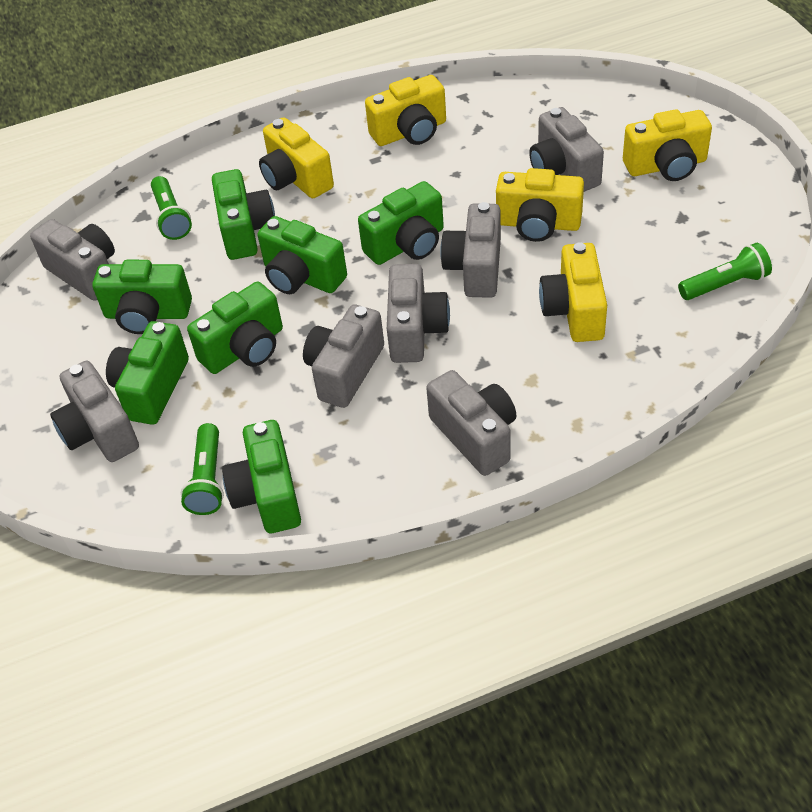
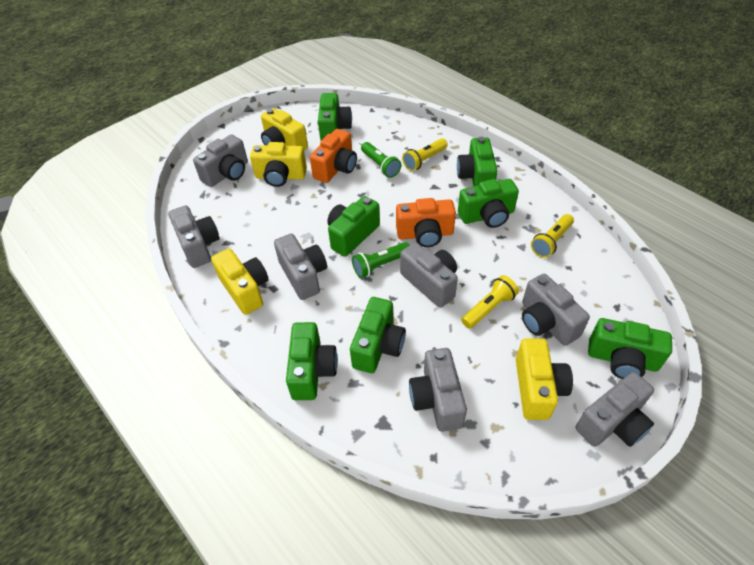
green flashlight: [151,176,192,240] [181,423,224,515] [678,243,772,300] = 3 -> [352,242,410,278] [361,142,401,178] = 2
orange camera: none = 0 -> [310,129,357,183] [396,198,456,247] = 2
yellow camera: [259,117,334,198] [365,75,446,146] [496,168,584,242] [539,242,607,342] [623,109,712,181] = 5 -> [211,248,269,315] [250,142,307,187] [261,108,308,150] [516,338,573,420] = 4
yellow flashlight: none = 0 -> [402,138,448,171] [461,275,519,329] [531,214,574,258] = 3

